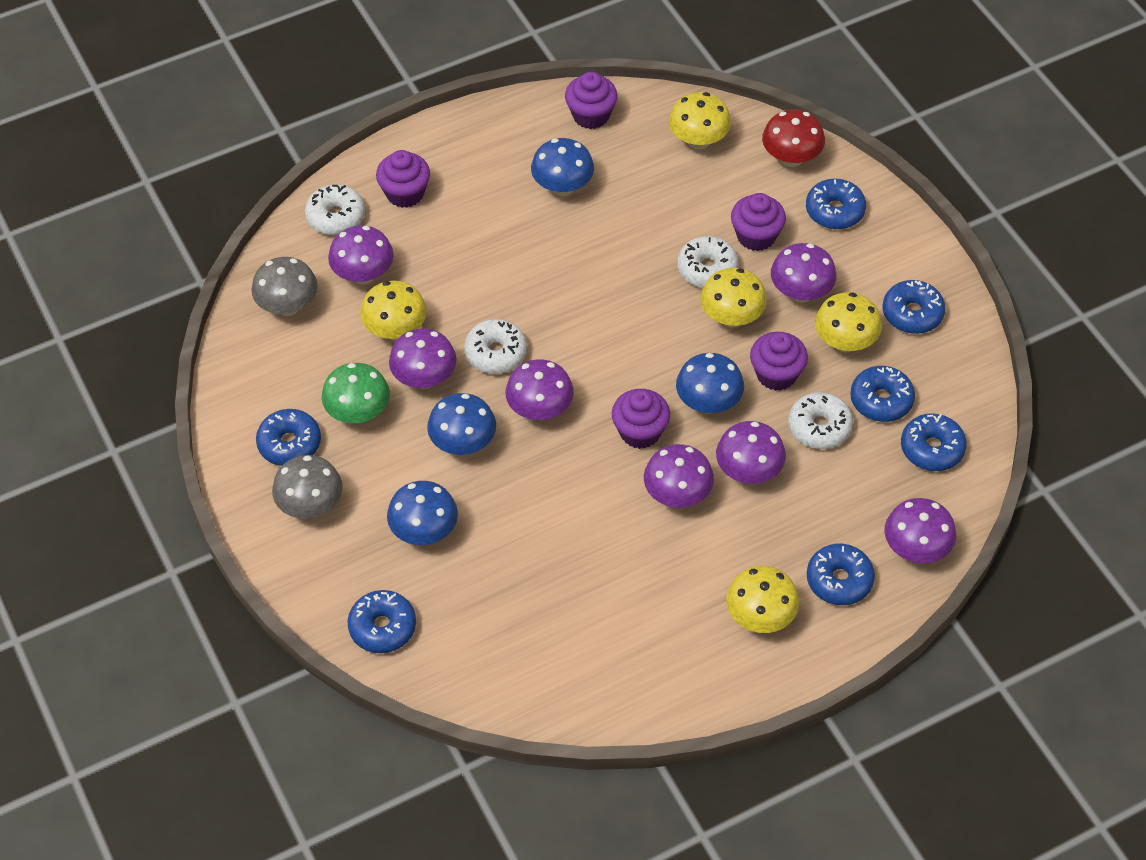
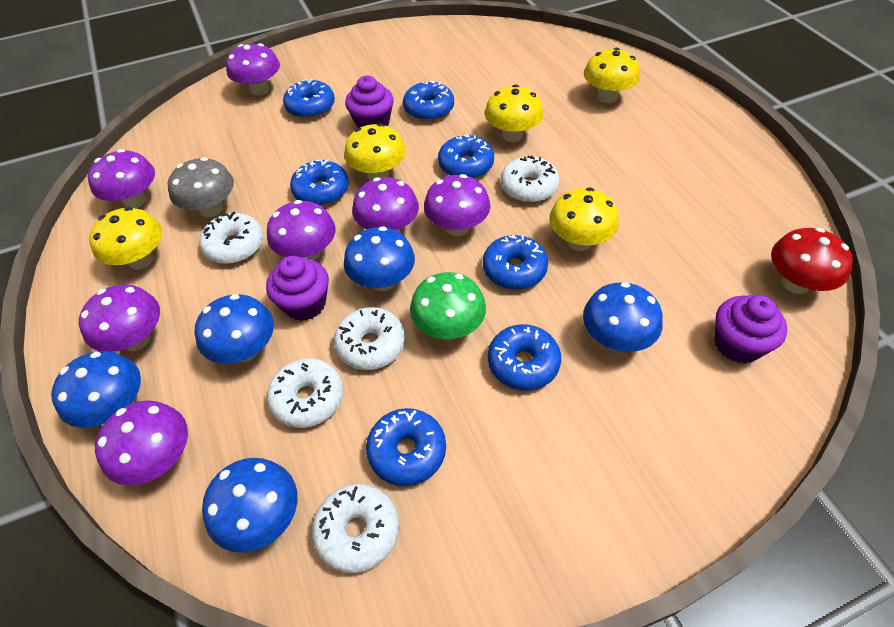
blue mushroom: [387,481,458,545] [427,393,496,455] [531,138,594,196] [676,353,744,413] = 4 -> [51,351,141,428] [195,294,274,364] [202,458,297,553] [344,226,415,291] [583,282,663,352] = 5
grey mushroom: [251,257,318,316] [272,455,343,519] = 2 -> [168,157,234,217] = 1
purple cupcake: [376,150,430,208] [565,72,618,129] [612,389,670,449] [731,193,786,251] [750,332,808,391] = 5 -> [266,256,329,321] [345,76,394,128] [714,295,787,363] = 3
white donut: [305,184,365,235] [464,319,527,374] [677,236,739,288] [788,392,853,449] = 4 -> [199,212,263,264] [267,358,343,428] [312,484,399,573] [334,307,405,370] [501,156,560,203] = 5

